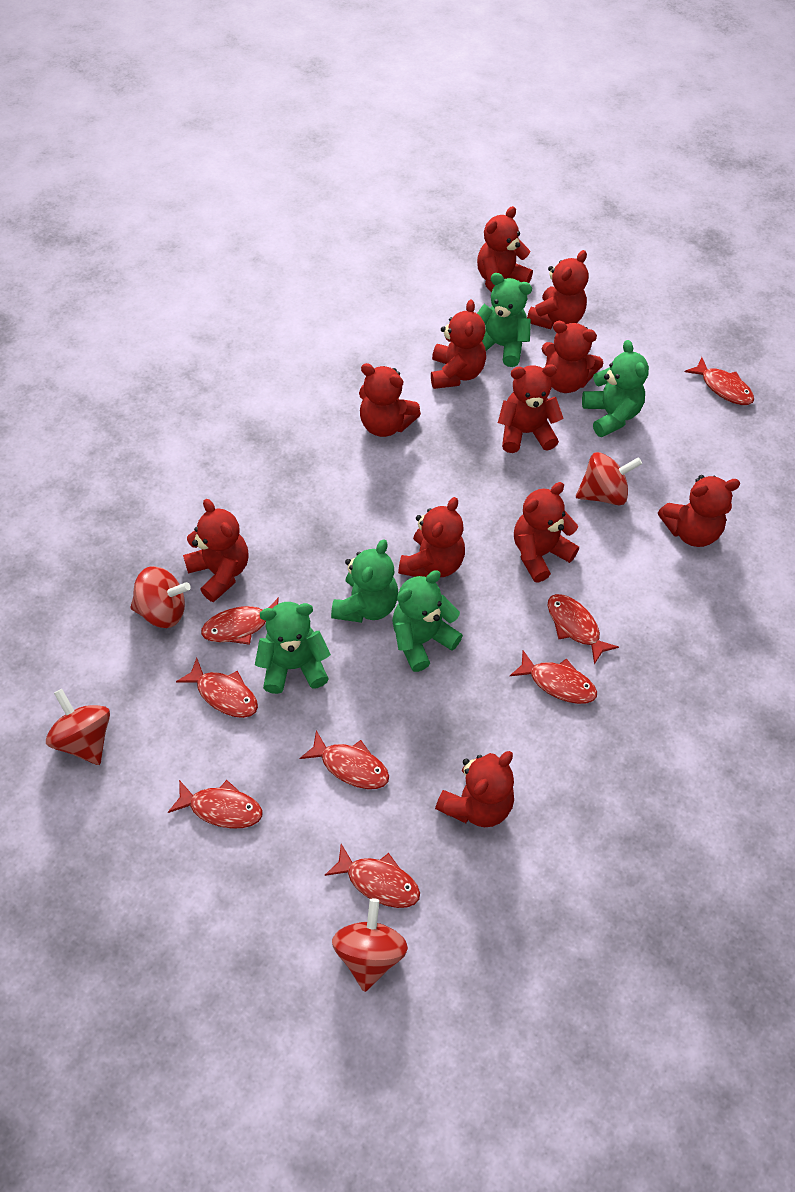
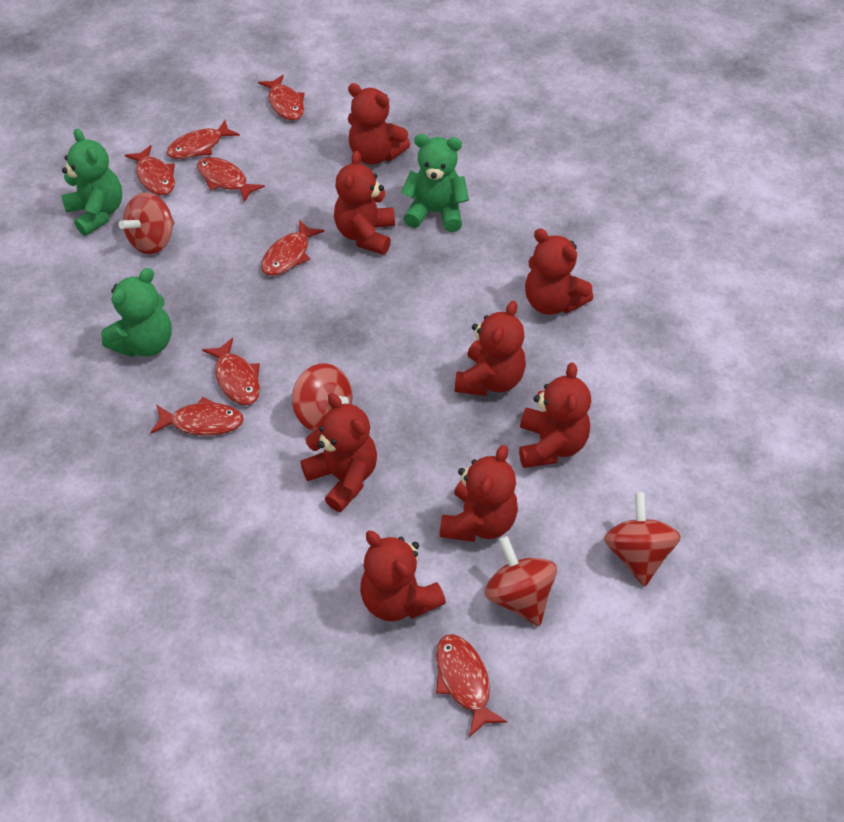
green teddy bear: [255,602,331,694] [331,539,398,623] [392,570,463,672] [477,273,532,367] [582,340,649,437] = 5 -> [61,129,122,236] [101,268,172,357] [401,134,469,232] = 3
red teddy bear: [183,499,249,602] [359,363,421,437] [398,497,465,577] [431,299,486,389] [435,751,514,827] [477,206,533,293] [498,364,564,453] [514,482,579,583] [527,250,588,329] [542,321,603,393] [658,475,740,547] = 11 -> [300,393,377,512] [334,151,395,255] [348,83,410,164] [360,531,446,622] [440,445,518,542] [455,301,526,396] [519,363,591,468] [525,229,593,315] = 8

